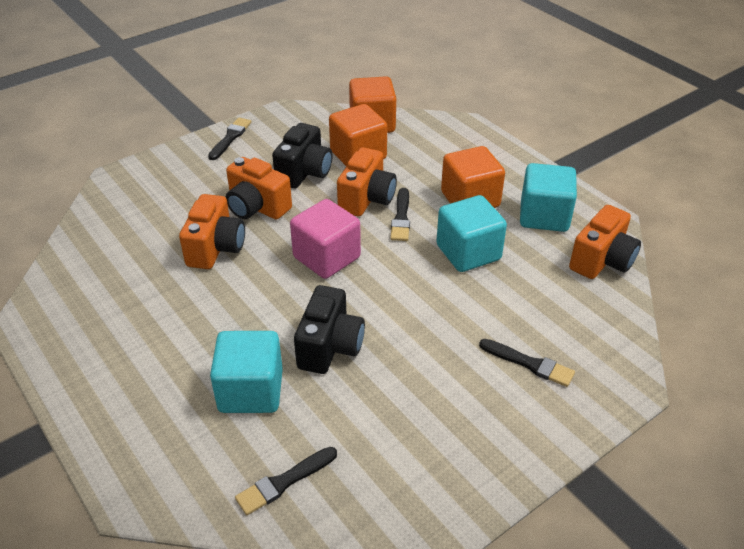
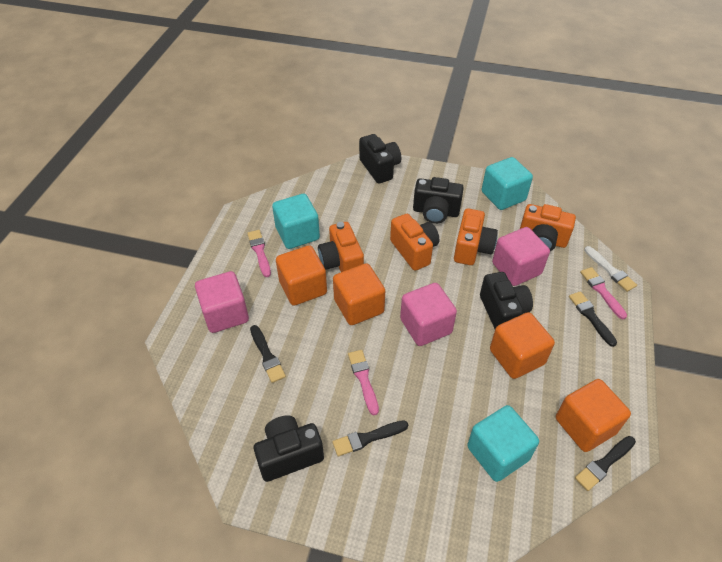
black camera: [272,123,332,189] [294,285,365,374] = 2 -> [254,415,324,482] [359,134,401,184] [413,177,464,224] [480,272,533,329] = 4
orange cube: [329,104,387,167] [349,76,396,133] [441,146,505,208] = 3 -> [276,245,327,306] [333,263,385,325] [490,312,555,379] [556,379,631,452] = 4
pink brush: none = 0 -> [247,230,271,277] [348,350,379,415] [580,267,627,319] = 3
pink cube: [290,199,361,279] = 1 -> [195,271,249,333] [400,283,457,346] [492,227,550,286] = 3
white brush: none = 0 -> [584,246,637,292] = 1

